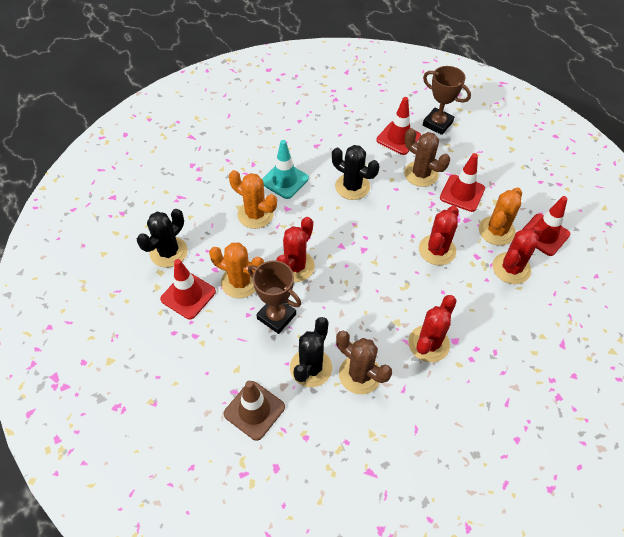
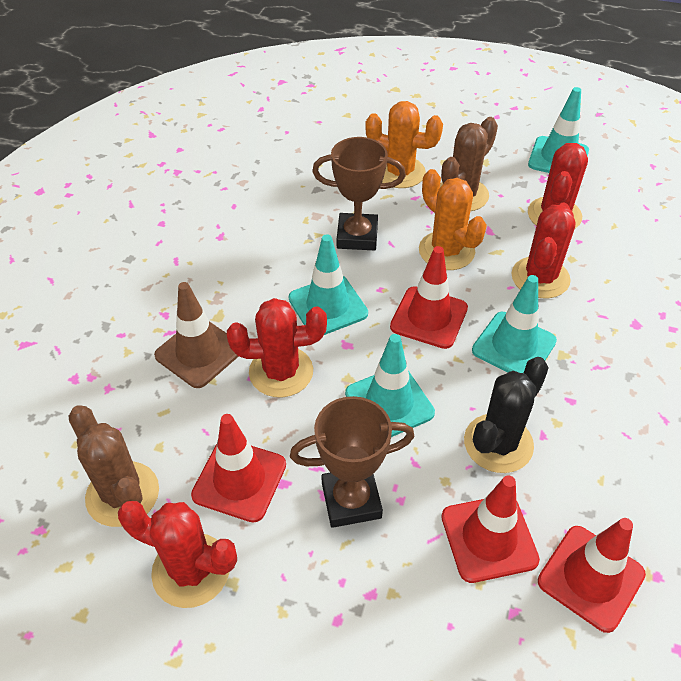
black cactus: [137,209,188,268] [290,317,332,387] [332,145,379,200] = 3 -> [464,357,549,473] = 1
orange cactus: [209,243,264,298] [229,170,277,229] [479,188,522,246] = 3 -> [365,101,443,188] [419,169,487,270] = 2
turquoise traffic cone: [262,140,309,199] = 1 -> [289,234,368,335] [345,334,435,437] [472,275,557,373] [528,87,589,173] = 4

